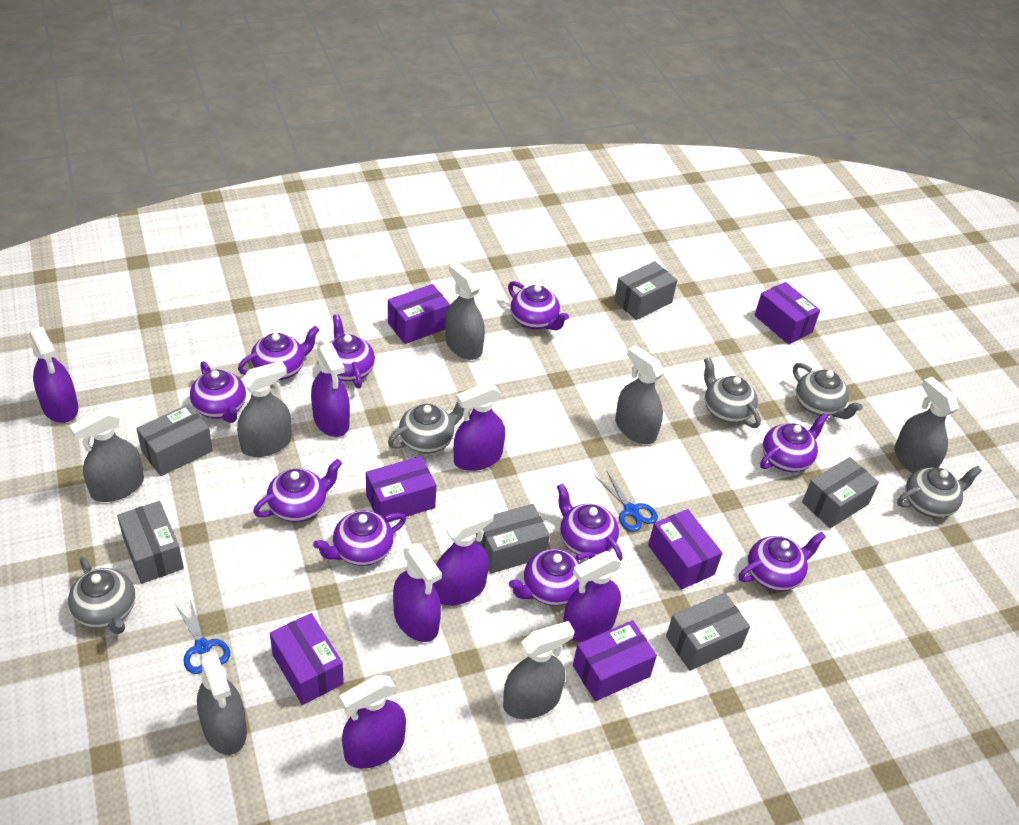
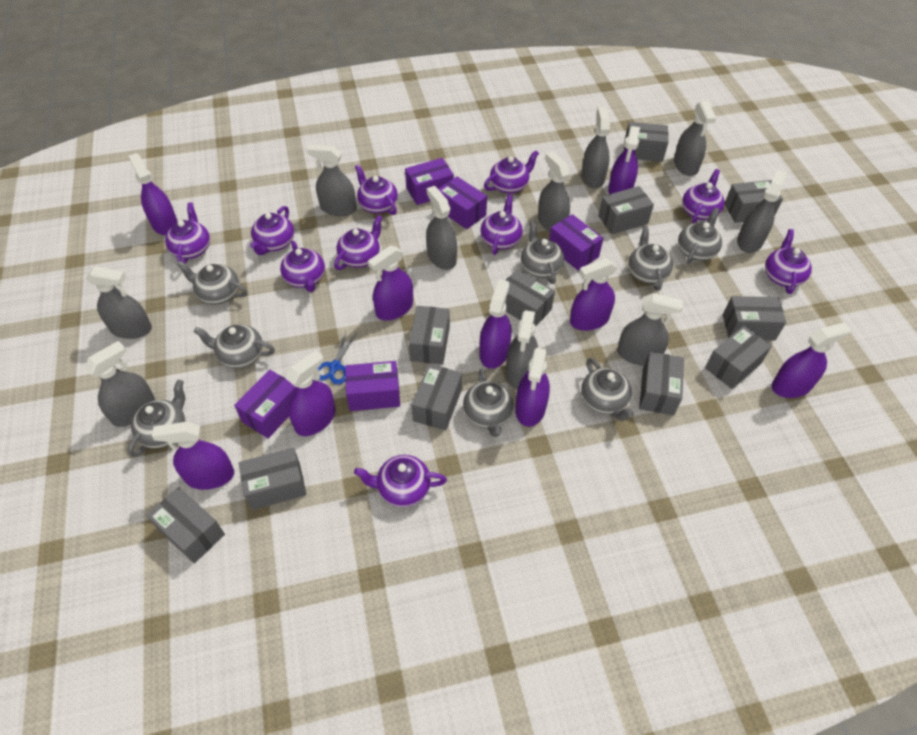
blue scissors: [175,599,230,674] [595,471,658,532] = 2 -> [318,332,357,385] = 1
grey box: [117,501,184,584] [136,404,213,476] [475,504,550,574] [614,261,677,320] [666,593,750,671] [802,457,879,528] = 6 -> [146,487,225,563] [239,448,307,510] [409,306,450,364] [411,364,462,430] [505,269,555,327] [598,186,654,234] [624,122,669,162] [639,352,684,416] [705,326,772,389] [723,296,786,340] [724,180,783,223] = 11
grey spray bottle: [69,408,144,502] [197,650,247,755] [237,361,291,457] [445,262,485,360] [503,621,575,719] [615,345,664,444] [894,377,959,473] = 7 -> [84,341,155,427] [86,266,152,339] [307,145,357,216] [426,186,457,270] [506,310,538,389] [538,151,570,232] [581,107,610,188] [617,293,683,365] [674,101,716,176] [737,170,787,253] = 10
grey teapot: [68,557,135,634] [388,402,464,454] [704,357,761,428] [793,363,863,419] [897,466,982,518] = 5 -> [128,380,186,457] [177,261,247,305] [194,324,275,368] [463,369,514,437] [521,221,564,284] [581,357,634,421] [628,226,673,291] [678,207,722,264] = 8
purple box: [270,613,344,705] [366,456,436,522] [388,284,450,344] [573,620,657,701] [648,509,722,589] [754,282,820,344] = 6 -> [234,369,297,439] [345,361,400,411] [405,158,454,205] [439,176,487,229] [549,214,603,271] = 5
purple spray bottle: [30,327,78,423] [311,343,350,437] [340,675,406,769] [393,543,442,642] [433,506,494,606] [454,382,505,471] [563,551,622,642] = 7 -> [129,153,178,235] [152,422,234,490] [285,350,335,436] [368,246,413,321] [480,280,512,369] [515,347,550,427] [570,258,617,331] [608,126,640,194] [772,322,851,398] = 9

